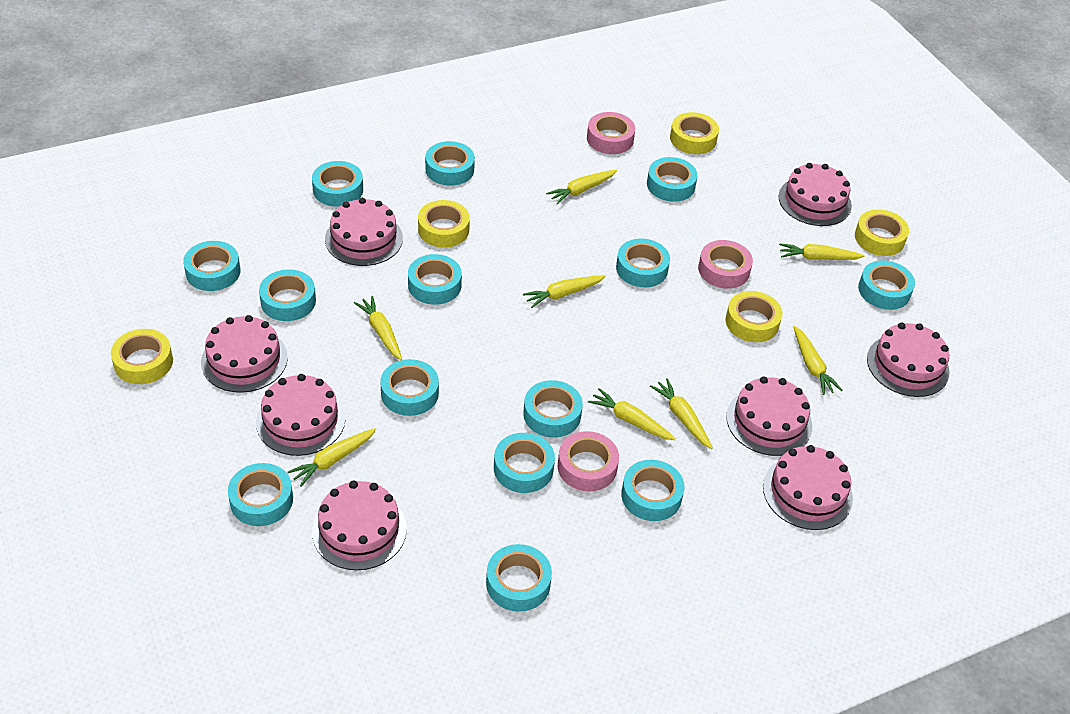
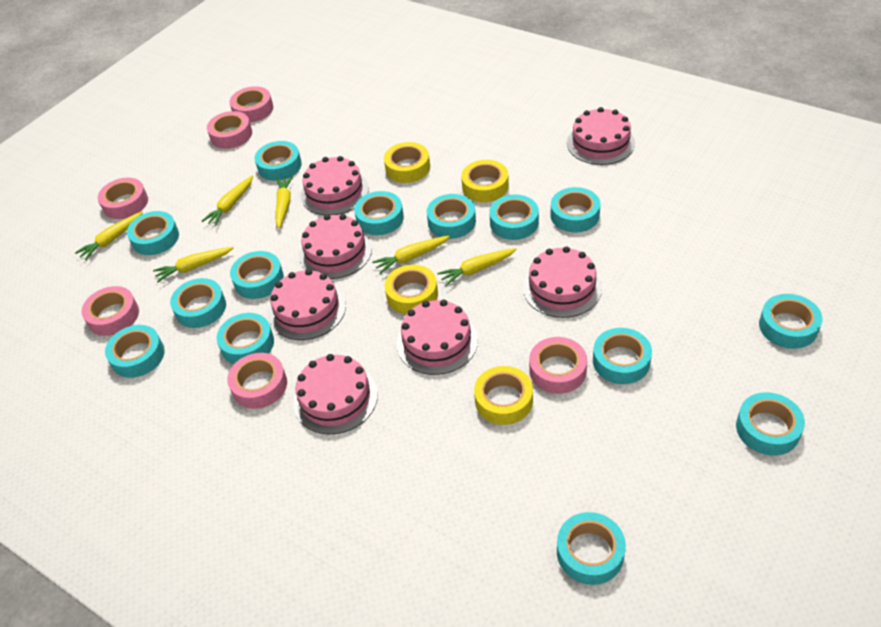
pink cake: [201,315,288,393] [256,374,345,456] [312,481,407,570] [325,198,403,266] [726,376,812,456] [763,445,853,530] [779,163,852,226] [867,323,950,397] = 8 -> [269,269,346,340] [293,354,378,434] [299,214,372,279] [301,156,369,215] [397,300,478,375] [523,246,602,318] [567,107,635,165] = 7
pink tape: [558,431,619,491] [587,112,635,154] [698,240,753,289] = 3 -> [82,286,139,336] [98,178,148,219] [207,111,252,149] [227,353,287,409] [229,86,273,122] [529,337,587,394] = 6
yellow carrot: [287,428,376,487] [354,296,402,360] [523,275,606,308] [546,170,617,204] [588,388,676,440] [650,378,713,449] [779,243,865,260] [793,326,842,395] = 8 -> [75,211,143,261] [153,247,234,282] [202,176,253,226] [275,176,293,229] [372,236,450,274] [437,248,517,286] = 6
yellow tape: [111,329,173,384] [418,200,470,247] [670,112,719,154] [726,291,782,342] [855,209,909,256] = 5 -> [384,142,430,183] [384,265,438,314] [461,160,509,202] [474,366,533,425] = 4

